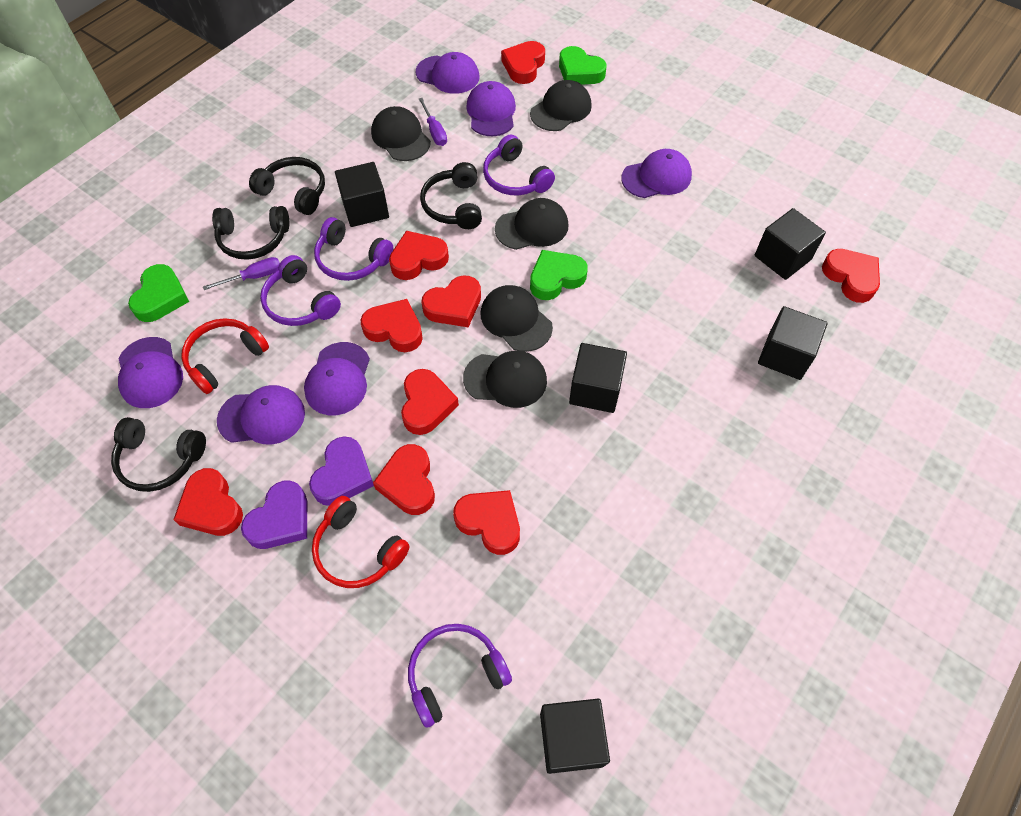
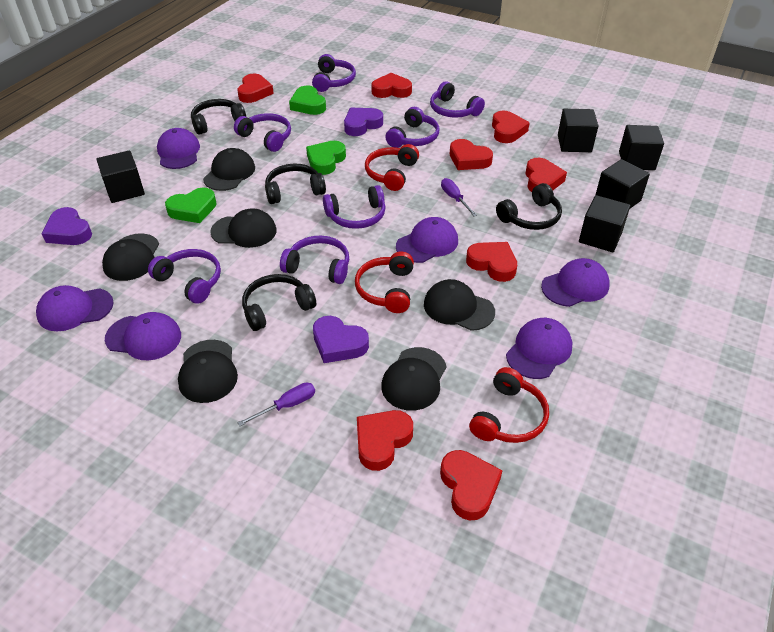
black cap: [371,106,431,161] [463,351,547,408] [481,285,553,352] [495,198,568,250] [530,80,592,131] = 5 -> [102,234,159,281] [178,340,238,403] [203,148,255,191] [210,208,277,248] [381,347,447,411] [424,279,495,331] = 6
purple headphones: [260,255,341,326] [314,217,393,281] [408,624,512,728] [483,135,555,195] = 4 -> [148,249,221,304] [234,113,291,152] [280,235,349,284] [312,54,356,92] [323,185,386,229] [385,107,439,148] [430,81,485,118] = 7
purple heart: [241,481,307,549] [309,436,374,506] = 2 -> [42,207,92,245] [313,316,369,363] [344,108,383,136] = 3
red headphones: [181,318,269,394] [312,496,410,588] = 2 -> [355,251,414,313] [365,144,419,191] [469,367,549,443] = 3
red heart: [173,468,243,536] [360,299,423,352] [373,444,435,515] [389,231,449,280] [401,369,459,435] [421,275,481,327] [453,490,520,555] [501,41,545,84] [822,249,880,303] = 9 -> [237,74,274,103] [357,410,413,471] [371,73,412,98] [440,450,503,520] [450,139,493,170] [466,242,517,282] [492,110,530,143] [525,158,567,192] = 8

